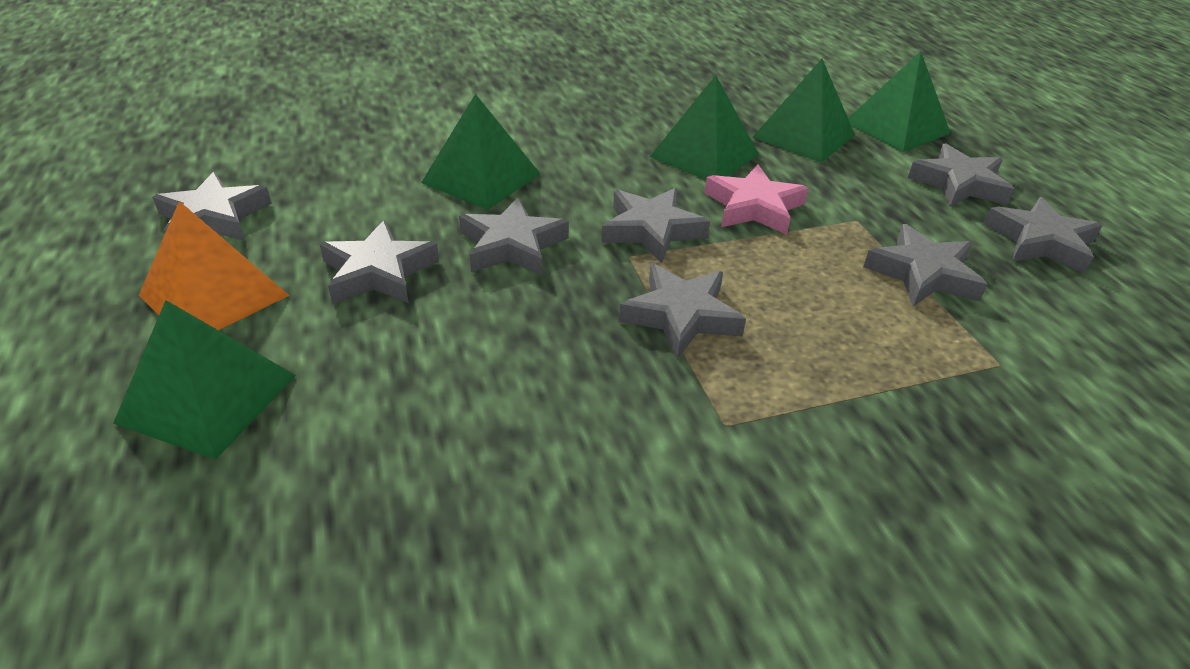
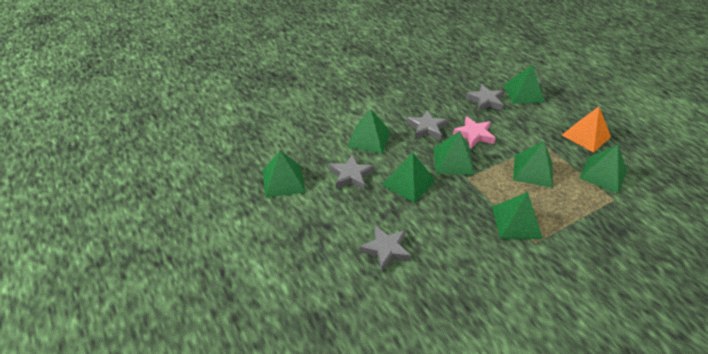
green pyramid: [113,300,296,460] [421,94,540,210] [650,75,759,180] [753,59,855,163] [848,51,950,152] = 5 -> [262,150,306,198] [347,109,391,154] [382,152,436,203] [433,131,475,175] [492,192,543,239] [504,64,545,104] [513,141,553,188] [579,145,627,194] = 8
grey star: [152,172,272,240] [320,220,439,304] [459,197,569,275] [601,188,710,263] [619,264,746,359] [863,224,988,307] [908,144,1014,207] [984,197,1102,274] = 8 -> [329,154,374,190] [359,226,411,272] [406,110,448,140] [465,84,503,111] = 4

